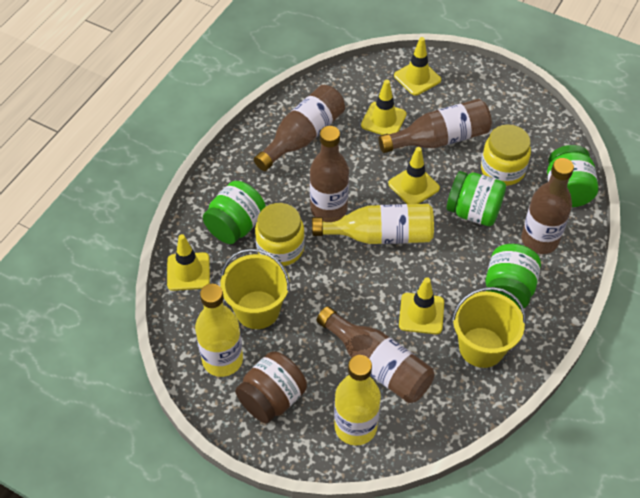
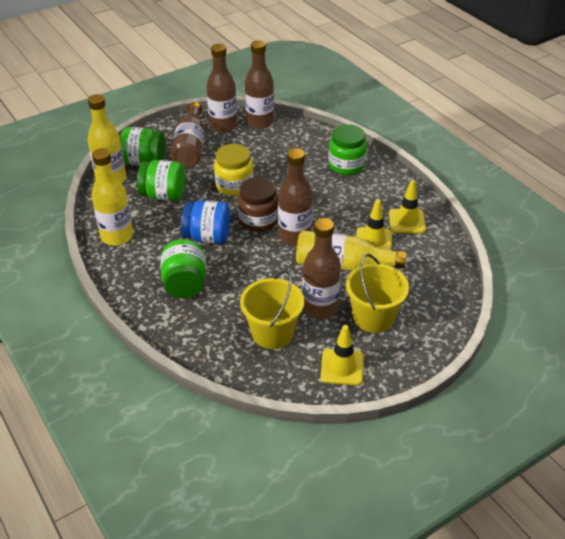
blue jar: none = 0 -> [181,200,231,244] = 1
yellow jar: [255,203,305,266] [481,125,531,186] = 2 -> [214,144,254,196] = 1
yellow traffic cone: [167,234,210,291] [361,80,407,135] [388,147,440,204] [394,37,441,96] [399,277,444,334] = 5 -> [321,325,364,385] [356,199,392,251] [389,180,426,233] = 3

